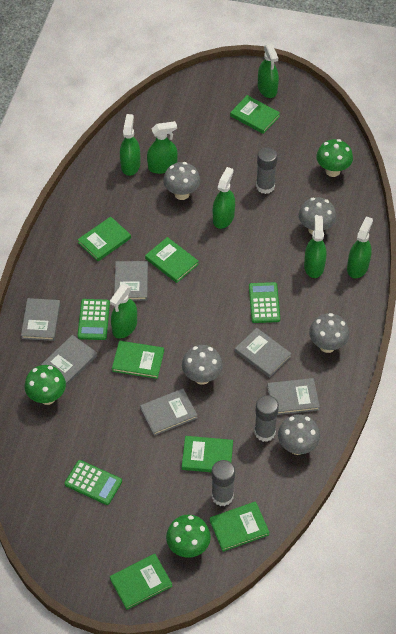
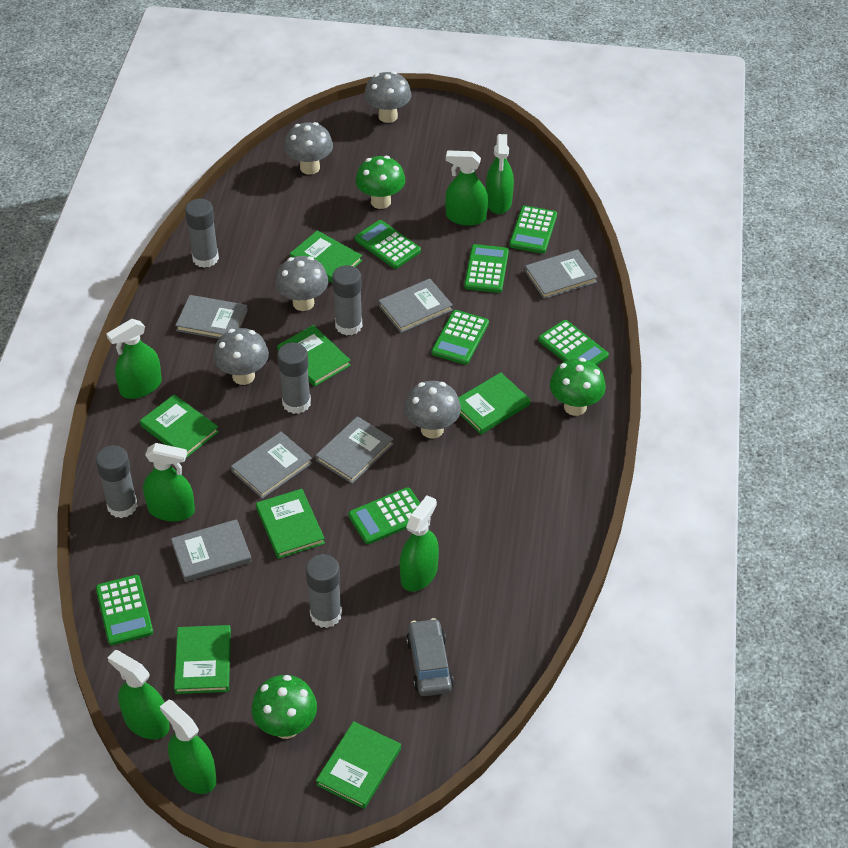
green calculator: [65,460,122,505] [77,299,110,340] [249,282,280,323] = 3 -> [96,575,153,645] [348,487,420,544] [355,220,421,269] [432,310,489,365] [464,244,509,293] [509,205,557,254] [538,320,609,365] = 7
grey car: none = 0 -> [406,618,454,696] = 1
grey glue stick: [212,460,235,506] [254,395,279,442] [256,147,277,194] = 3 -> [96,445,138,518] [185,199,219,268] [277,343,311,414] [306,554,342,628] [332,265,362,335] = 5

